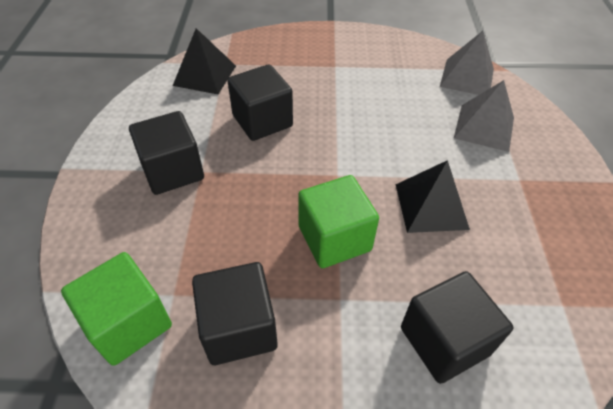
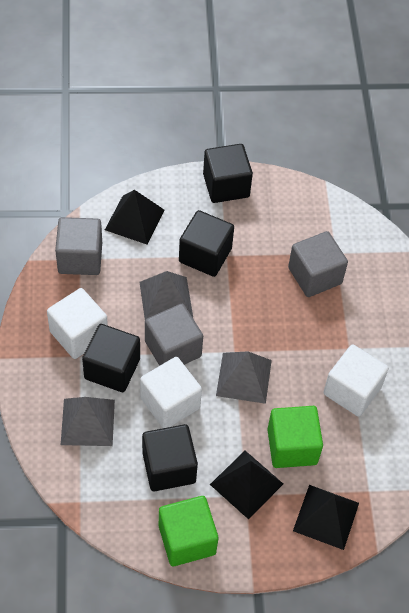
black pyramid: [173,28,236,94] [395,160,470,233] = 2 -> [105,190,165,244] [210,451,283,519] [293,485,359,550] = 3
grey cube: none = 0 -> [55,217,102,275] [145,304,203,366] [288,231,348,297] = 3
grey pyramid: [440,31,494,95] [454,80,514,152] = 2 -> [61,397,115,446] [140,271,193,320] [216,351,272,404] = 3
white cube: none = 0 -> [47,288,108,359] [140,357,202,428] [323,344,389,417] = 3

